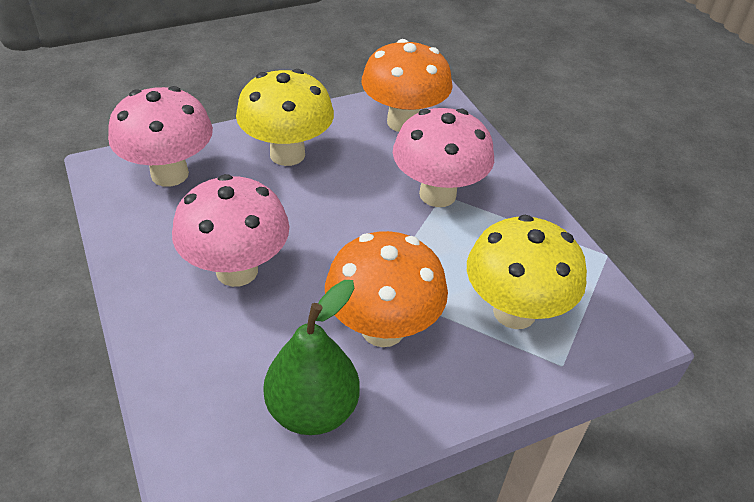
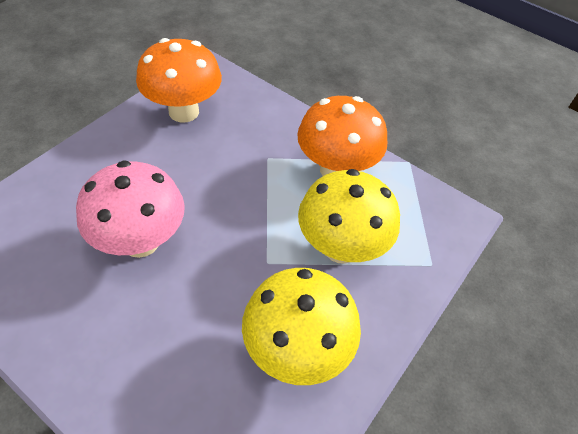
green pear: [263,280,360,435] = 1 -> none = 0
pink mushroom: [108,86,213,187] [172,174,289,287] [393,108,494,207] = 3 -> [76,160,185,258] = 1

